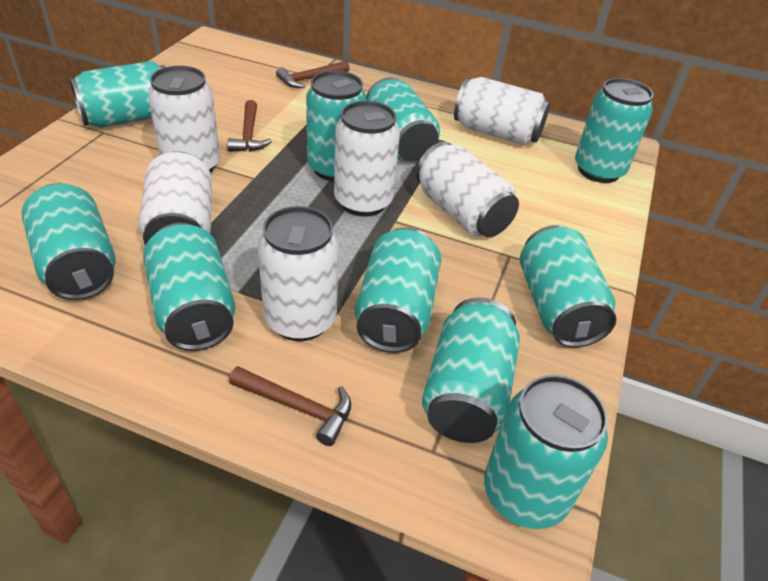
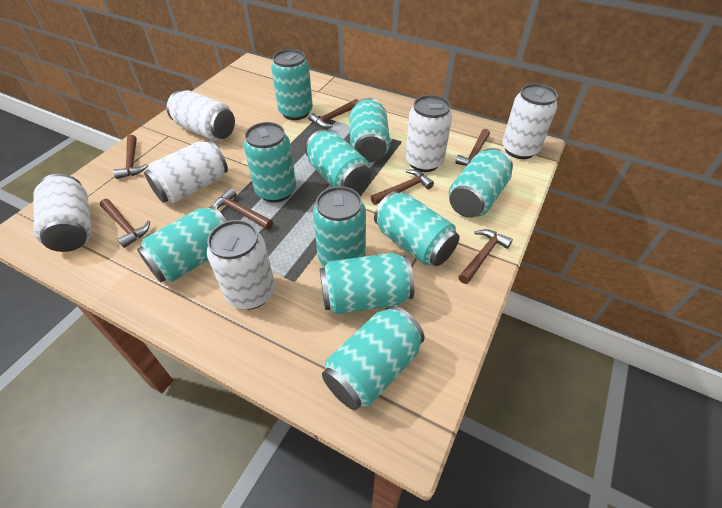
brown hammer: [228,100,272,152] [229,366,351,446] [276,61,350,88] = 3 -> [100,199,150,248] [113,135,148,179] [213,188,273,230] [308,99,359,128] [371,170,434,205] [455,129,490,166] [459,229,513,284] = 7

